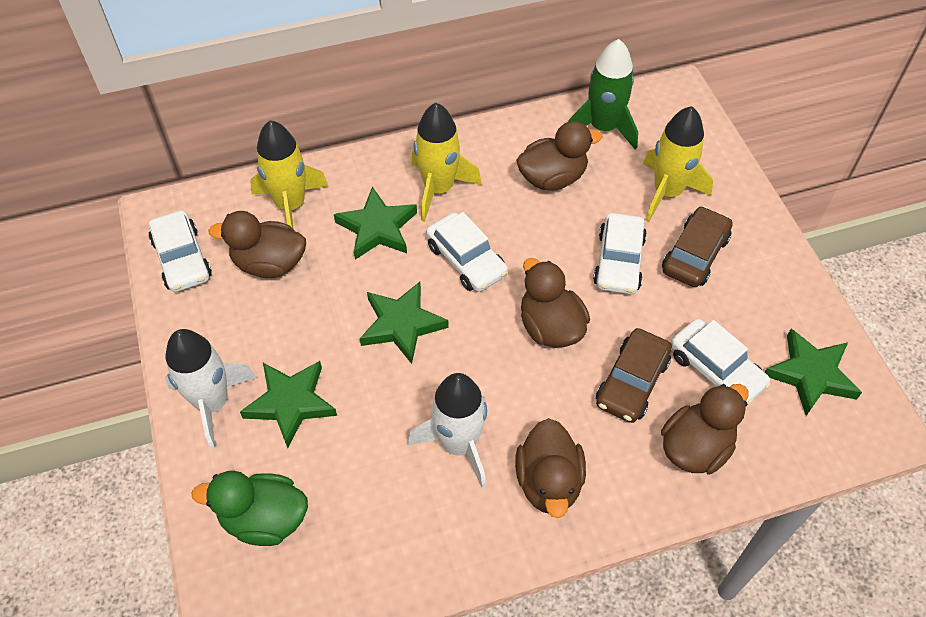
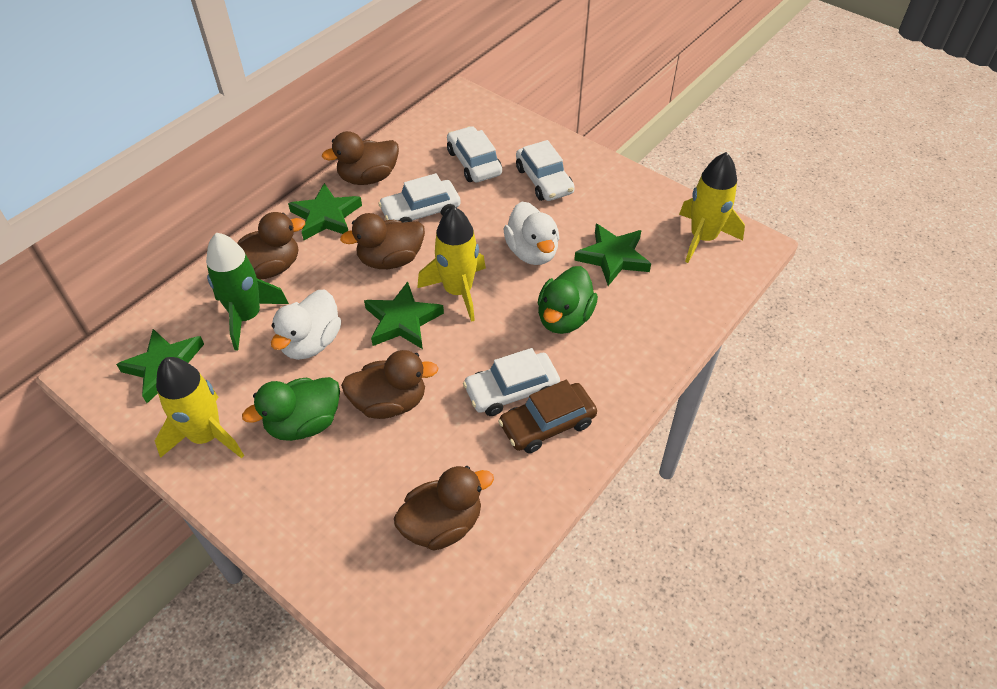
brown car: [596,328,672,423] [662,206,733,287] = 2 -> [498,380,597,453] = 1
green duck: [191,471,308,546] = 1 -> [242,377,340,441] [538,266,598,334] = 2
white duck: none = 0 -> [271,289,341,360] [504,201,559,265] = 2
white rocket: [165,329,257,449] [408,373,487,488] = 2 -> none = 0

